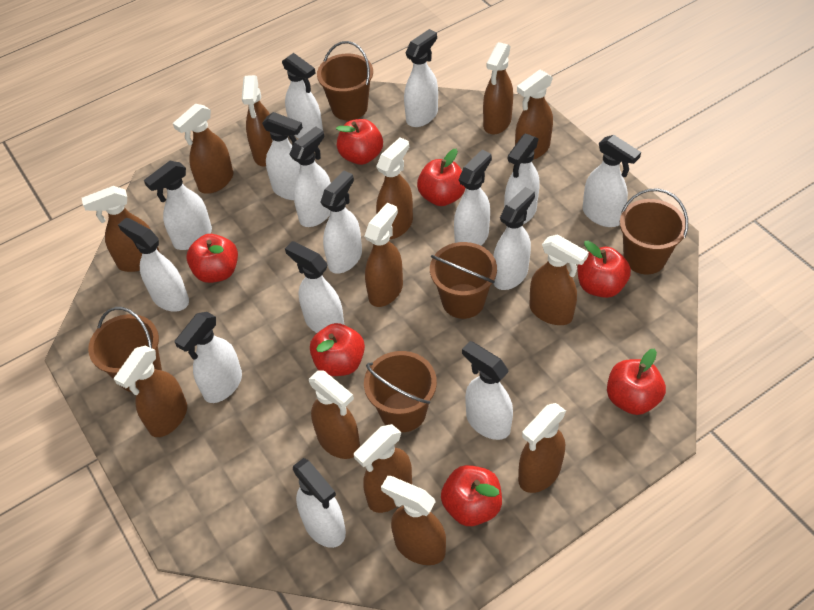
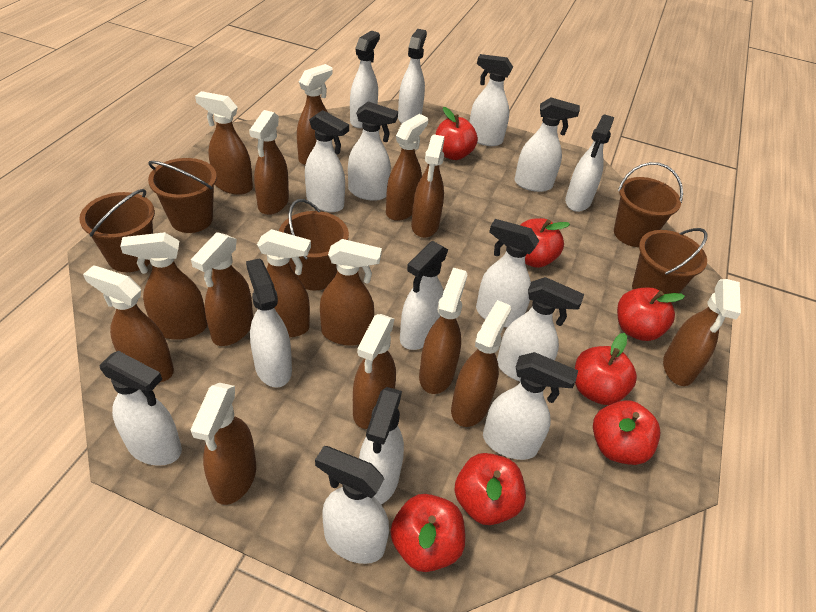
brown spray bottle: [82,186,160,272] [114,346,187,437] [173,104,233,194] [242,75,272,167] [309,370,360,459] [354,424,412,513] [364,203,403,307] [376,137,413,239] [381,476,446,565] [483,42,513,135] [515,70,553,160] [518,403,566,493] [529,234,589,325] = 13 -> [83,265,174,383] [120,232,207,340] [190,383,256,505] [191,232,253,346] [195,91,253,195] [249,110,289,215] [257,229,311,337] [297,64,332,165] [320,239,382,346] [353,314,396,429] [386,114,428,221] [411,134,444,238] [419,268,468,394] [451,300,511,427] [663,279,741,386] = 15

